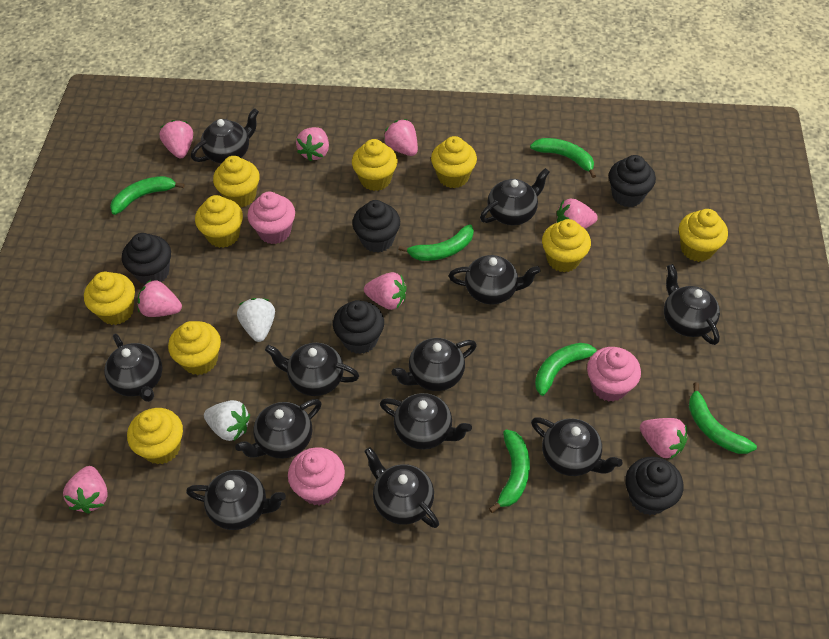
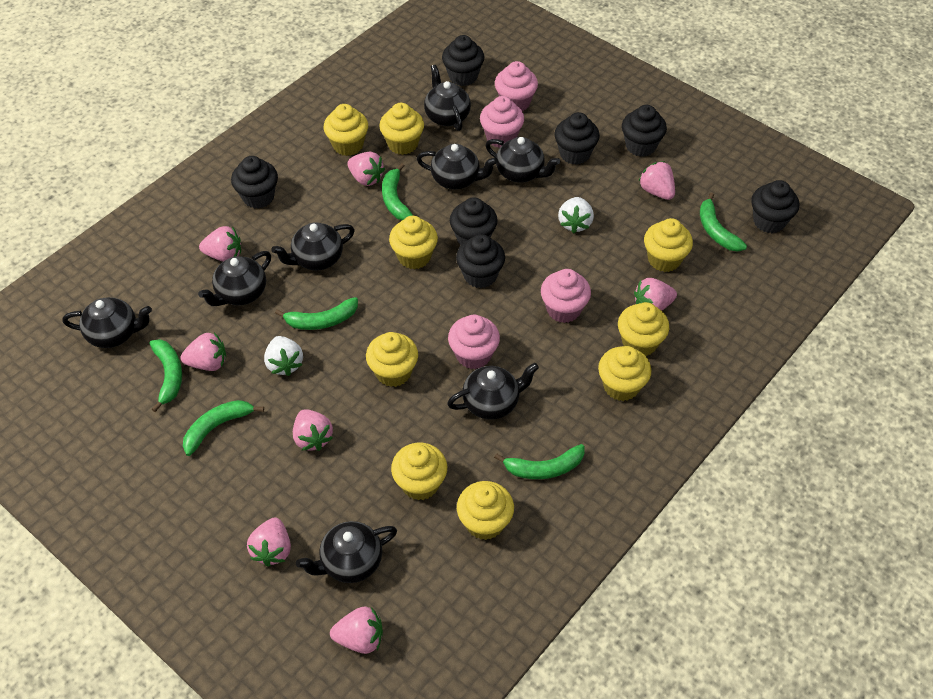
black cupcake: [122,233,171,285] [333,300,384,354] [352,200,400,253] [609,155,656,207] [625,457,683,515] = 5 -> [231,156,278,209] [442,35,484,86] [450,197,498,246] [456,234,505,288] [554,112,600,165] [622,105,667,157] [751,180,799,233] = 7
black teapot: [104,334,162,402] [186,470,286,530] [191,108,259,163] [235,399,321,459] [265,343,359,396] [364,447,439,528] [380,393,472,450] [392,338,477,391] [449,255,540,305] [480,168,550,225] [531,417,623,476] [664,264,720,345] = 12 -> [63,297,152,348] [198,251,271,306] [271,222,355,271] [296,521,397,583] [417,144,498,190] [424,65,471,131] [447,363,539,420] [486,137,560,183] = 8
pink cupcake: [248,192,295,244] [288,447,345,506] [587,347,641,402] = 3 -> [448,315,500,369] [480,96,524,148] [495,61,538,111] [541,269,591,323] = 4

